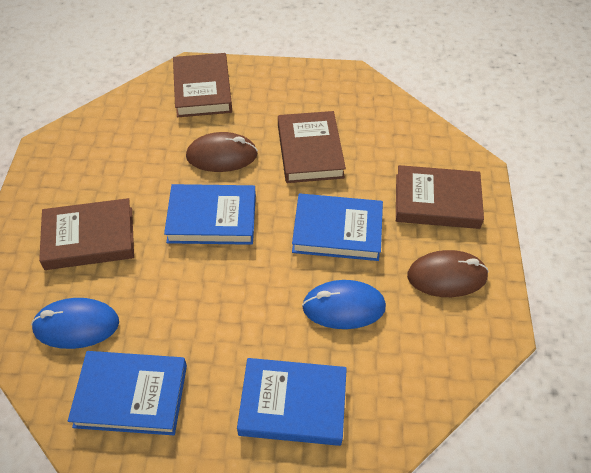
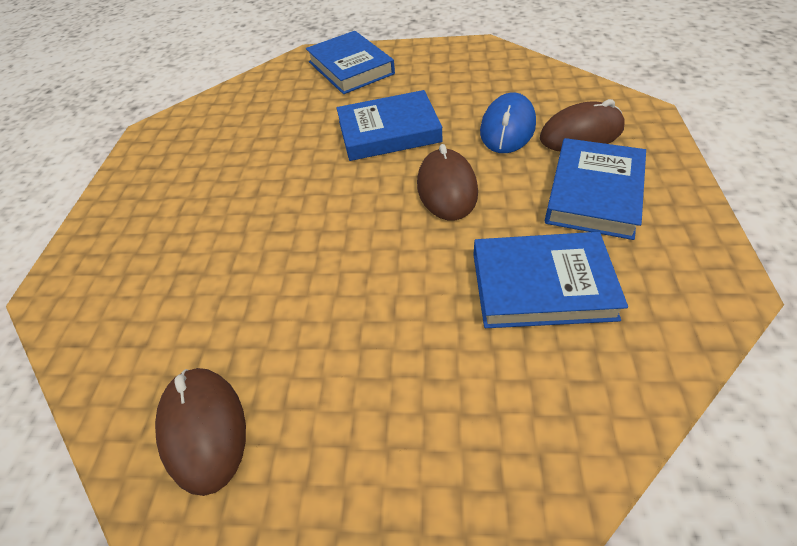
blue mouse: [31,298,119,349] [302,280,386,329] = 2 -> [480,93,536,153] = 1
brown book: [39,198,134,270] [173,53,232,117] [278,111,346,183] [396,165,484,229] = 4 -> none = 0
brown mouse: [186,132,258,172] [407,250,489,297] = 2 -> [155,368,246,496] [417,144,478,220] [540,99,625,152] = 3

